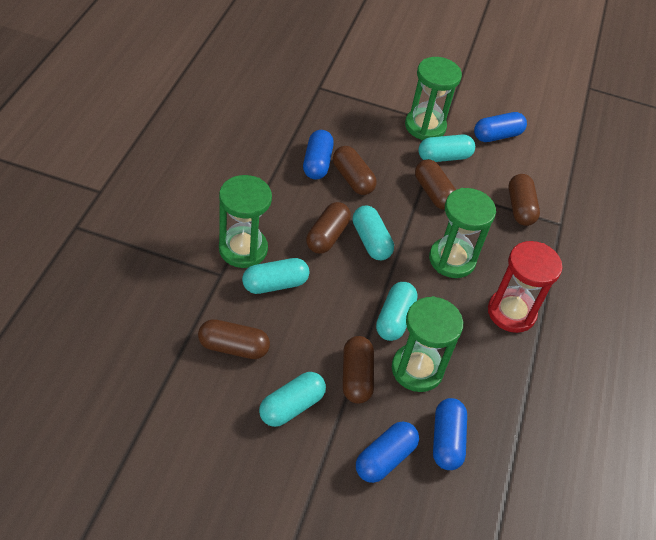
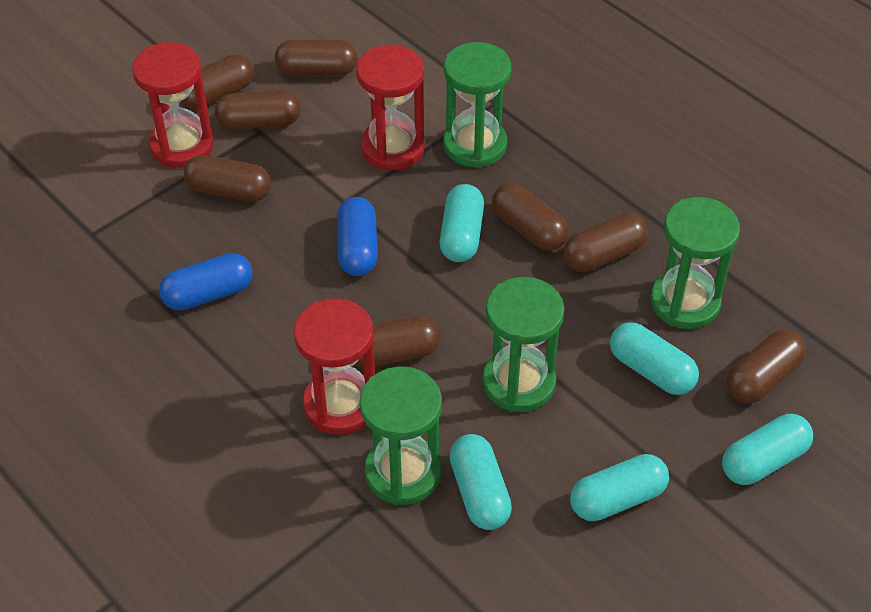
blue capsule: [303,130,334,180] [356,421,419,483] [433,398,467,470] [474,112,527,142] = 4 -> [159,253,253,310] [337,197,378,276] = 2
brown capsule: [198,319,270,359] [306,202,351,254] [333,146,377,195] [343,336,374,404] [415,159,456,210] [508,174,540,226] = 6 -> [180,54,254,110] [184,155,271,202] [215,90,301,130] [275,40,358,76] [354,316,440,368] [492,183,568,251] [563,213,648,272] [726,330,806,404] = 8
red hourglass: [488,241,562,333] = 1 -> [132,42,214,168] [294,298,375,435] [356,45,425,170] = 3

